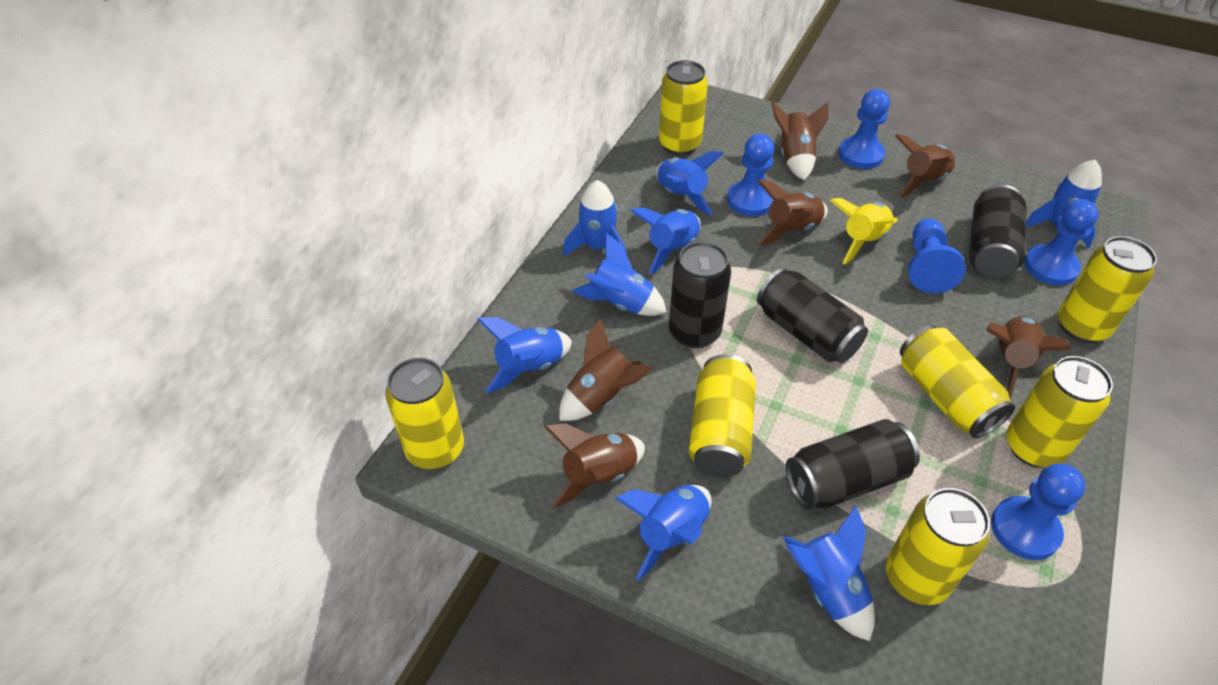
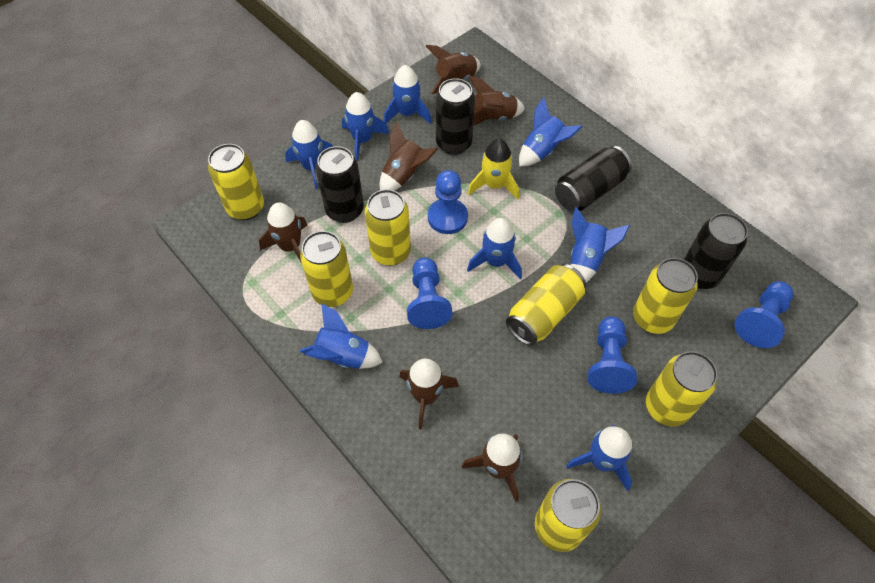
blue pawn: [727,134,774,216] [838,89,890,169] [908,219,966,294] [991,463,1085,560] [1024,199,1098,286] = 5 -> [407,257,452,329] [428,170,468,234] [588,316,637,394] [735,281,794,348] = 4

